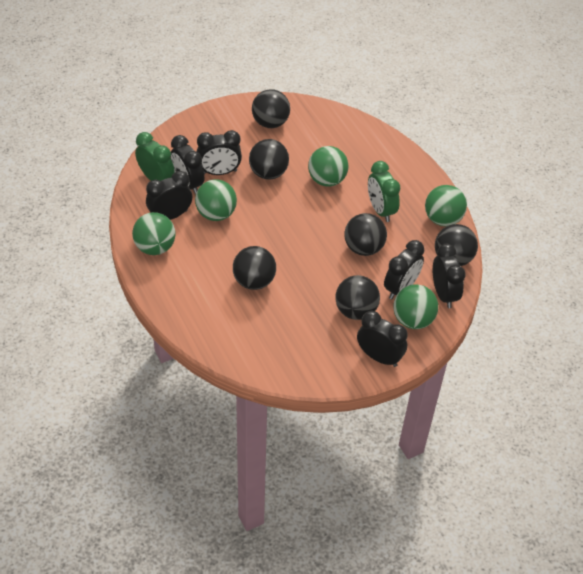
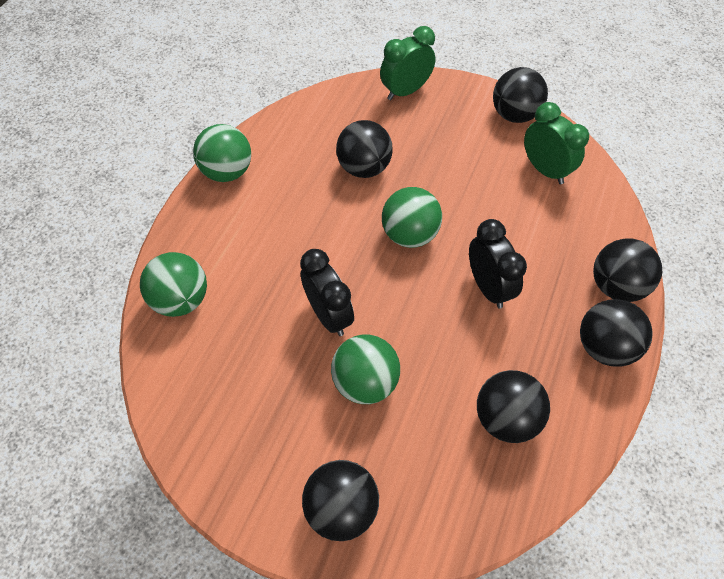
black clock: [146,171,192,220] [171,135,204,194] [197,130,242,175] [357,311,407,367] [384,240,425,300] [433,244,465,308] = 6 -> [300,249,354,336] [469,219,527,309] = 2
green ball: [132,212,176,255] [195,179,237,221] [308,146,349,187] [393,284,438,329] [425,185,467,226] = 5 -> [140,252,207,317] [193,124,251,182] [331,334,400,404] [382,187,442,248] = 4

